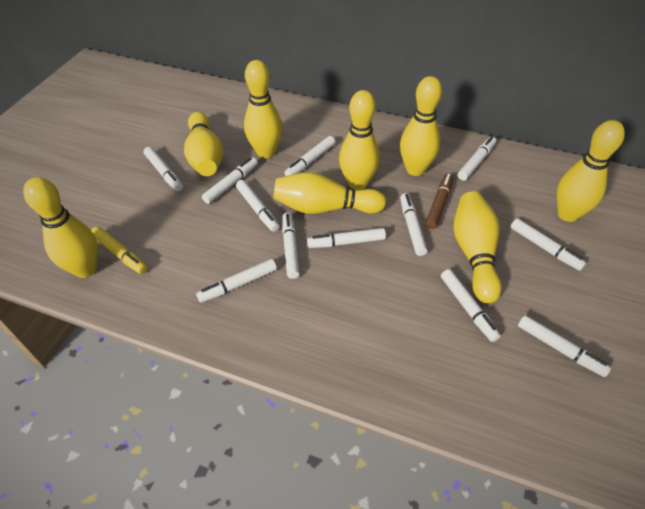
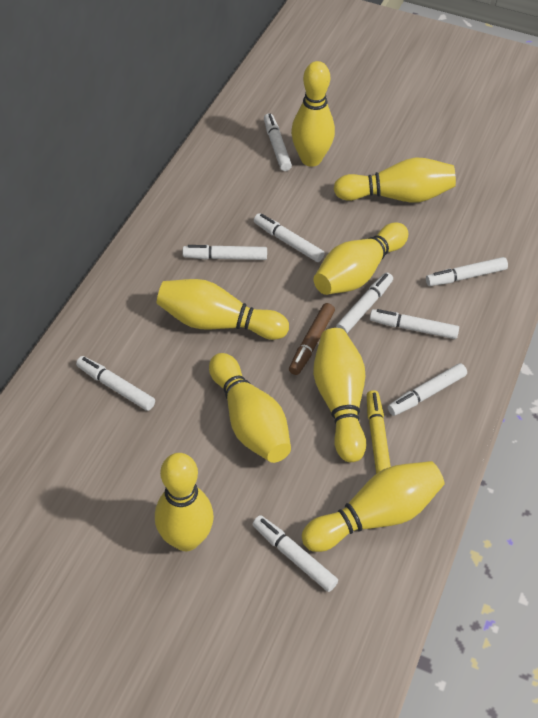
white marker: [143,147,183,191] [196,259,277,303] [202,157,258,204] [236,180,280,232] [282,212,300,279] [284,136,335,176] [307,228,386,248] [400,193,428,256] [441,269,501,342] [458,136,497,181] [510,218,586,271] [518,315,611,377] = 12 -> [76,356,155,411] [183,245,267,260] [253,515,338,592] [254,213,325,262] [264,113,292,171] [336,272,393,333] [370,309,459,339] [388,363,467,416] [426,257,508,286] = 9

